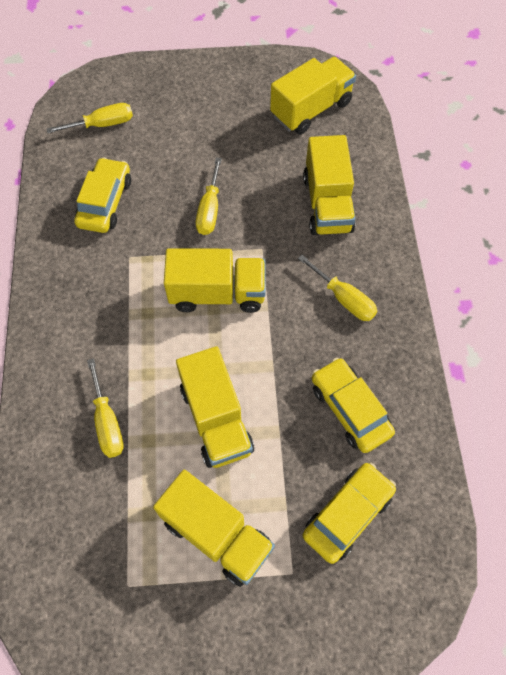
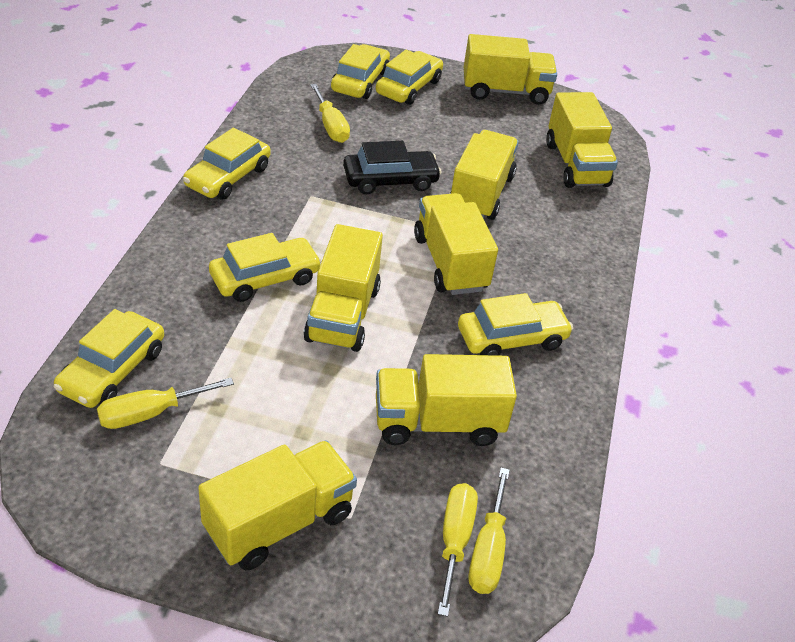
black car: none = 0 -> [343,141,442,194] = 1
yellow car: [74,157,131,233] [303,462,396,564] [312,358,395,453] = 3 -> [54,309,164,408] [183,128,271,200] [209,233,322,302] [331,44,390,99] [376,49,443,105] [458,293,573,356] = 6
yellow truck: [153,470,275,587] [164,248,266,313] [176,346,254,468] [270,57,356,134] [303,135,355,235] = 5 -> [198,441,357,571] [304,224,383,352] [376,354,517,446] [414,193,498,295] [450,130,519,220] [464,34,557,105] [546,92,618,188] = 7

